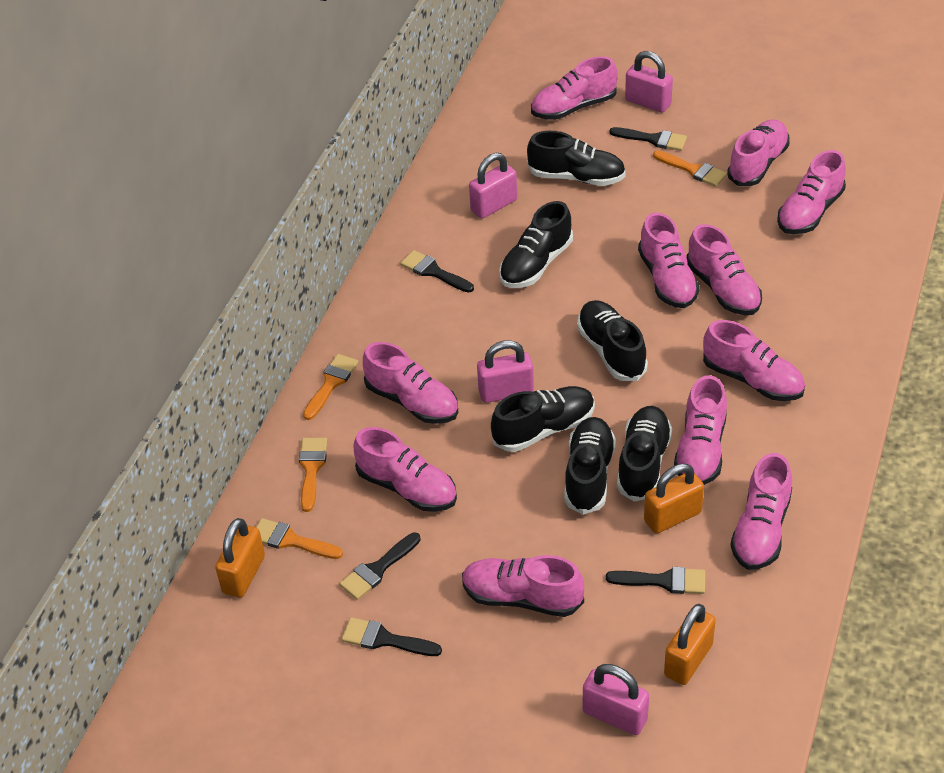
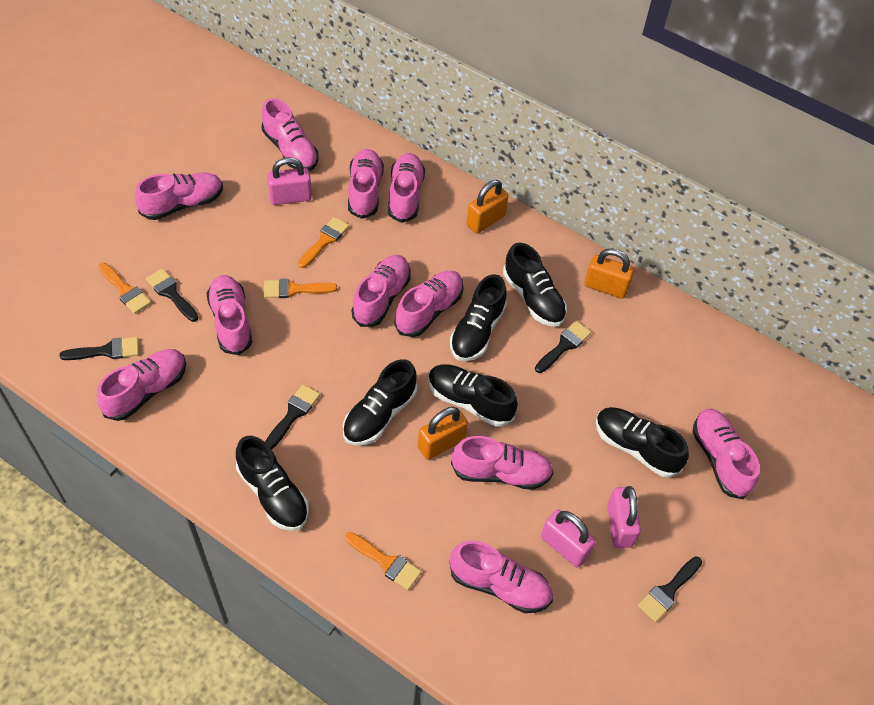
pink padlock: [469,153,517,219] [477,340,534,403] [583,664,649,735] [625,51,673,113] = 4 -> [267,157,312,205] [541,510,596,568] [607,486,641,548] = 3

